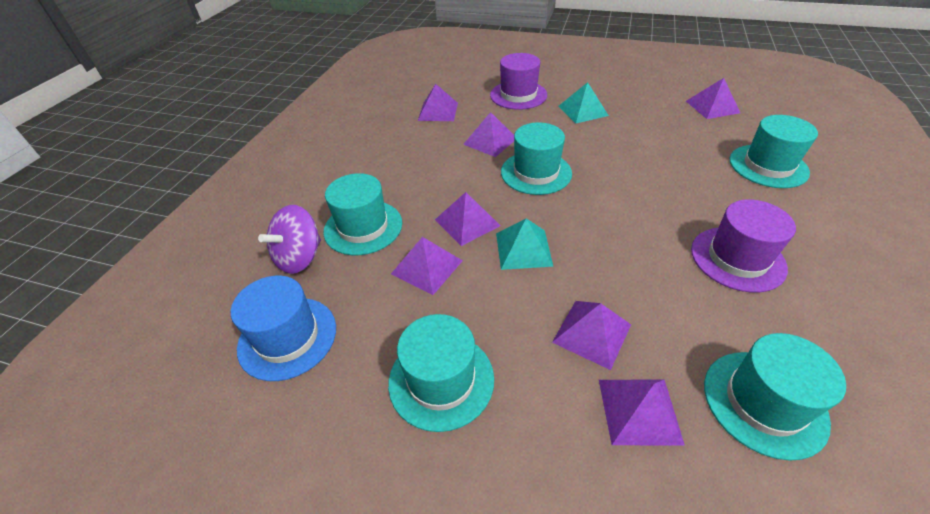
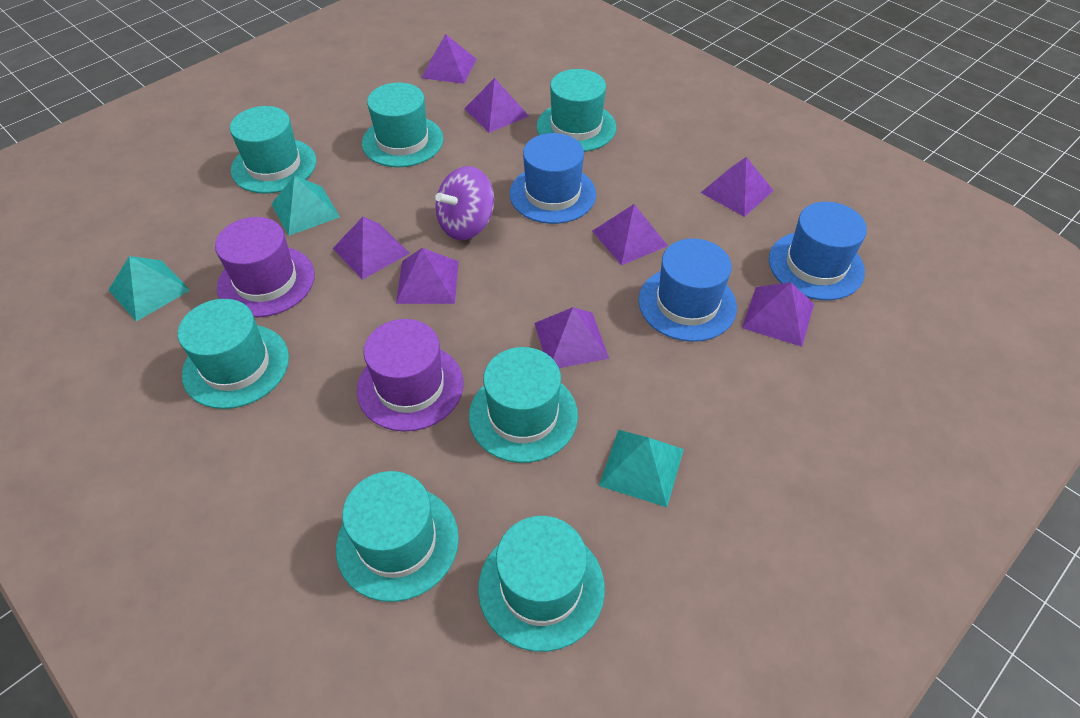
blue hat: [231,276,336,381] = 1 -> [510,133,596,224] [638,238,737,342] [769,202,867,300] = 3
purple pyramid: [391,237,463,295] [418,84,458,121] [435,192,500,246] [463,112,514,157] [552,301,631,370] [599,380,685,445] [686,78,740,119] = 7 -> [332,217,410,280] [396,248,459,304] [421,34,476,84] [464,78,529,133] [534,307,609,368] [592,204,668,265] [701,157,774,217] [742,282,814,347] = 8
turquoise hat: [323,173,402,255] [388,314,494,432] [501,122,572,195] [704,333,846,461] [730,115,818,188] = 5 -> [178,299,289,409] [230,106,316,193] [336,471,459,602] [362,82,443,167] [469,347,578,463] [478,516,605,652] [536,69,616,152] = 7
turquoise pyramid: [496,219,554,270] [558,82,609,123] = 2 -> [109,256,190,321] [271,176,340,236] [599,430,684,507] = 3

